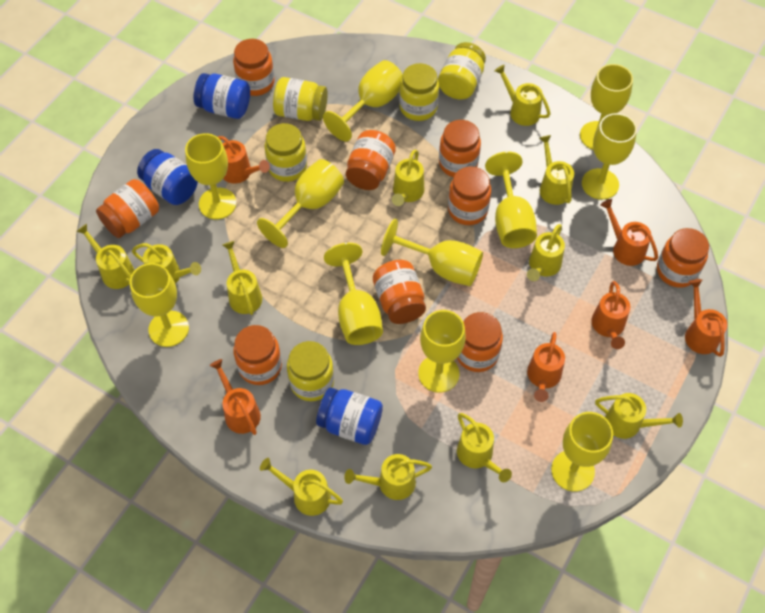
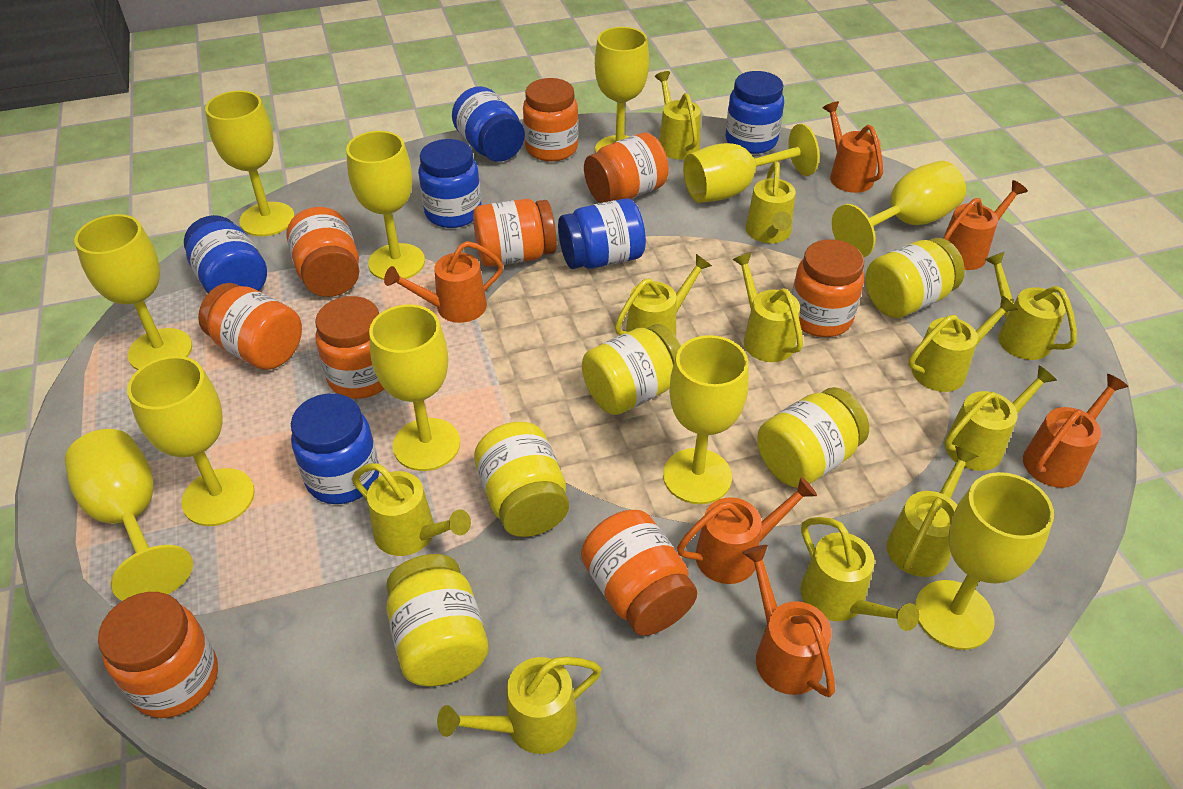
blue jar: [137,149,198,205] [194,73,250,119] [316,387,383,445] = 3 -> [184,215,267,293] [291,393,379,504] [418,139,482,228] [452,86,525,162] [558,198,646,269] [725,71,784,154] = 6

